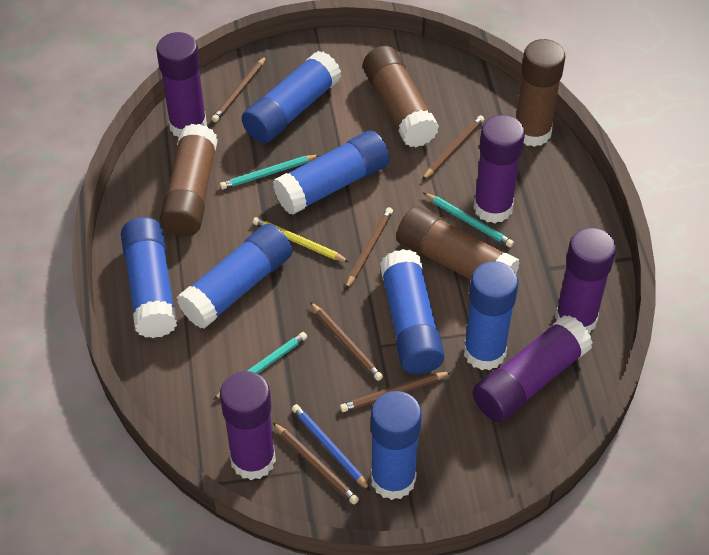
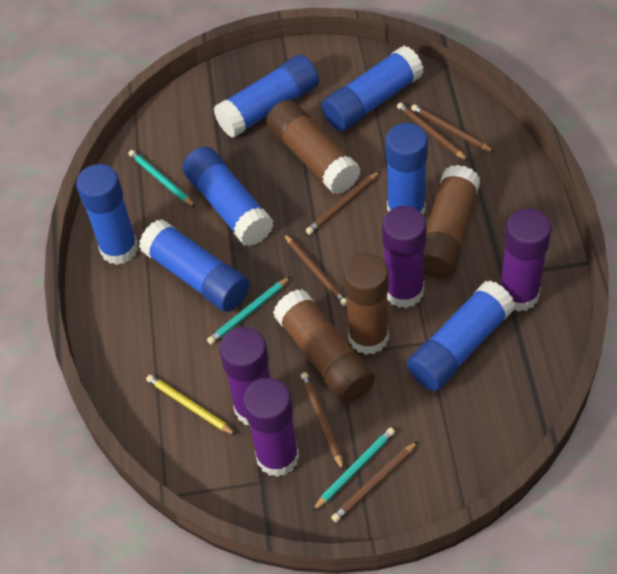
blue pencil: [292,404,371,491] = 1 -> none = 0
purple glue stick: [156,32,207,138] [220,371,276,480] [472,315,593,423] [473,115,525,223] [555,227,616,334] = 5 -> [219,327,270,425] [243,378,299,477] [382,206,427,308] [500,209,552,312] = 4

